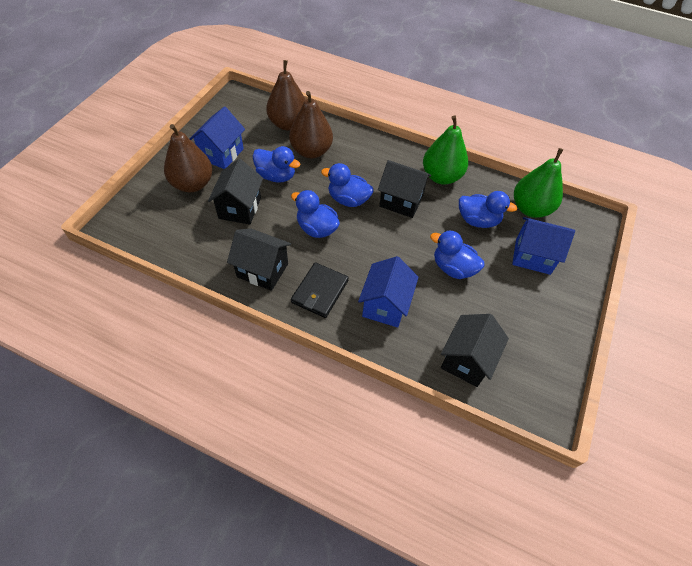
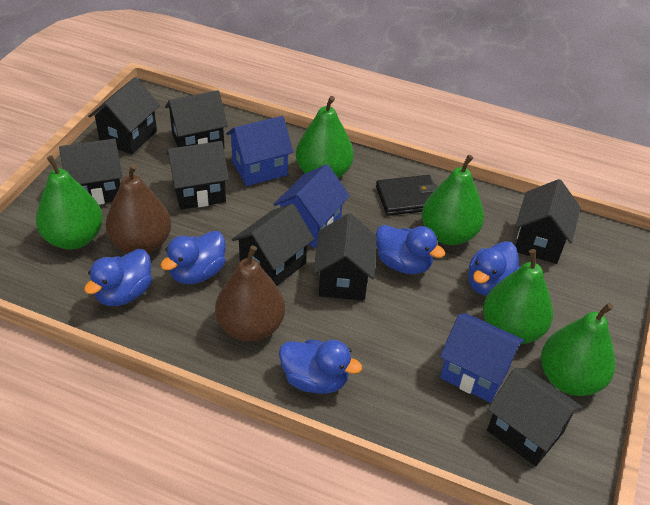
black house: [208,159,263,225] [227,228,291,291] [378,160,431,218] [441,314,509,387] = 4 -> [59,139,122,205] [88,77,160,154] [165,90,228,149] [166,141,229,210] [232,204,314,286] [313,213,377,301] [487,368,582,466] [515,179,581,264] = 8
brown pear: [164,124,212,192] [266,60,306,131] [289,91,333,158] = 3 -> [106,164,171,254] [215,245,285,342] = 2
green pear: [423,115,468,185] [514,148,563,218] = 2 -> [36,155,103,250] [296,96,354,178] [422,155,484,245] [483,249,553,344] [541,303,616,396] = 5

